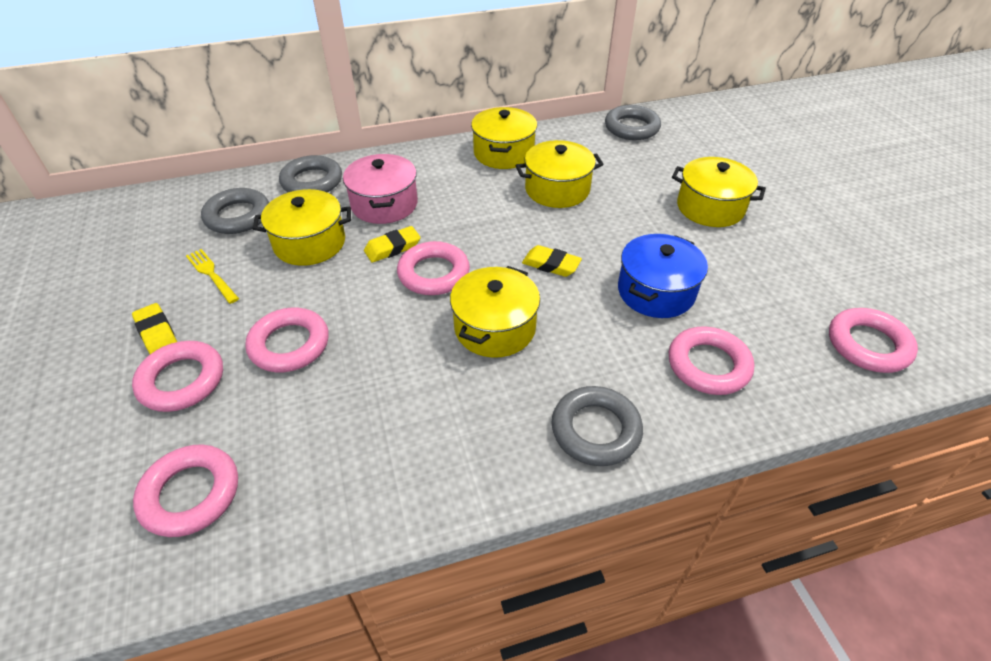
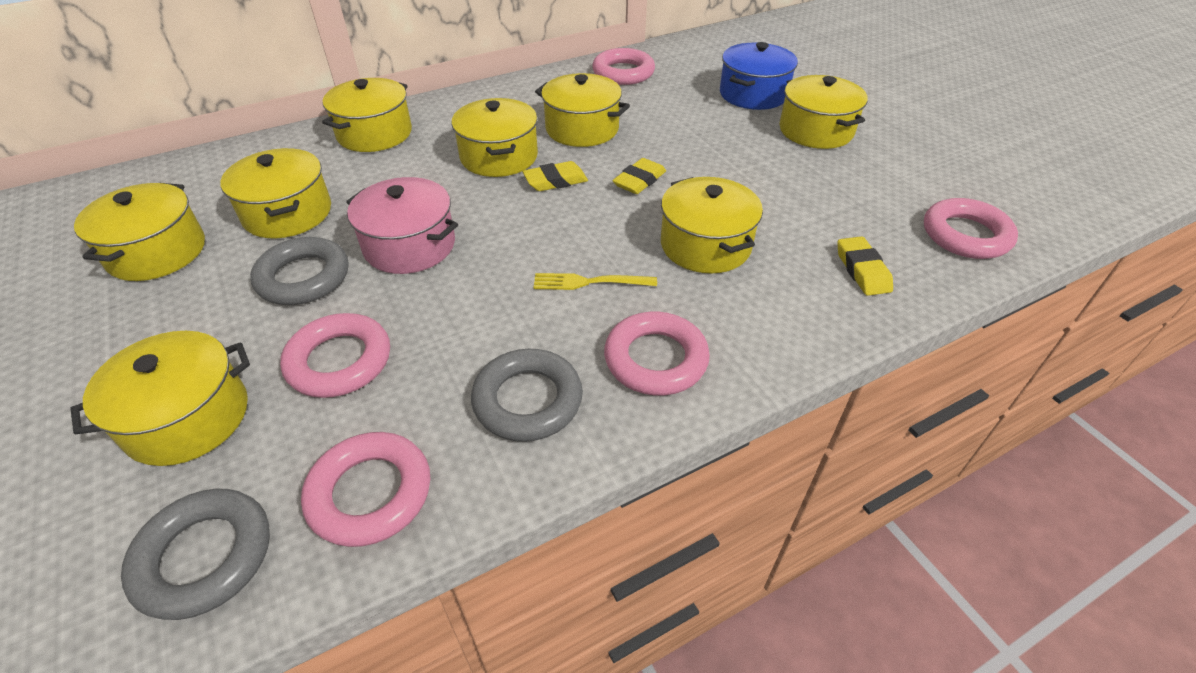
grey ring: [201,188,269,234] [279,155,342,192] [551,386,643,466] [605,105,661,140] = 4 -> [121,489,270,620] [250,237,348,305] [471,349,583,442] = 3
pink ring: [132,341,223,412] [133,445,238,537] [245,308,329,372] [397,241,470,295] [669,326,754,395] [829,308,918,373] = 6 -> [280,313,390,398] [301,432,430,547] [592,48,655,85] [604,312,710,395] [924,198,1018,259] = 5
yellow pot: [253,189,351,266] [450,266,540,358] [471,107,537,169] [516,140,604,208] [672,157,766,227] = 5 -> [70,331,250,466] [74,183,205,281] [220,148,331,238] [322,78,412,152] [452,98,538,177] [535,73,630,147] [661,177,763,274] [779,75,868,149] = 8

